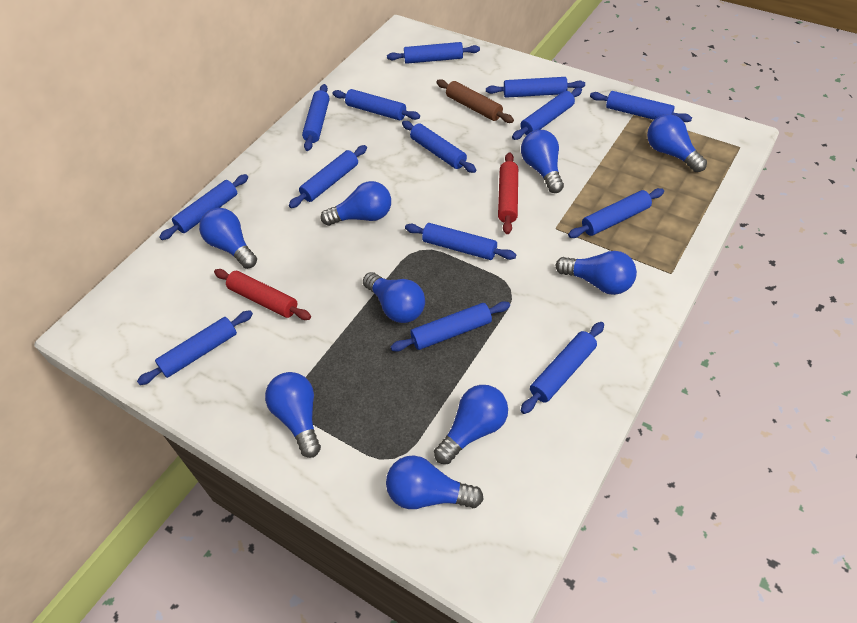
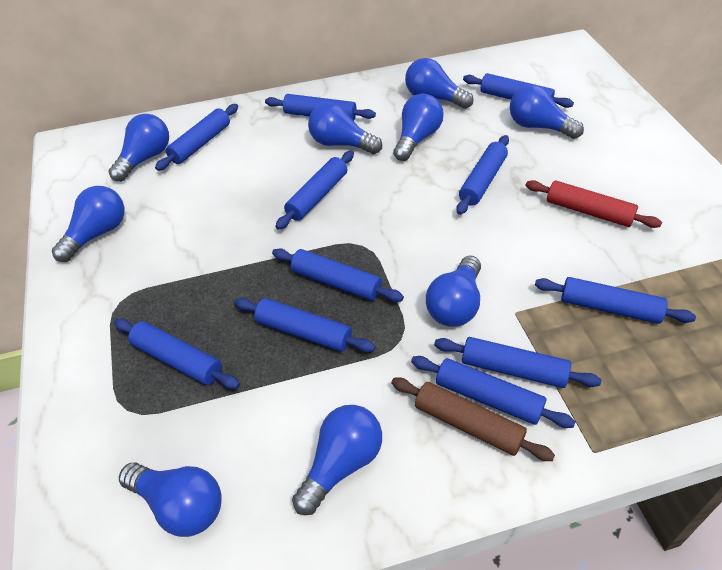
blue rolling pin: [137,310,253,385] [159,174,248,240] [289,145,367,208] [302,84,330,151] [332,89,420,120] [387,42,480,64] [390,301,510,352] [402,121,476,173] [405,223,516,260] [486,77,585,98] [512,88,582,140] [521,322,604,414] [568,188,664,238] [590,91,692,122] = 14 -> [114,318,240,389] [155,104,238,171] [234,298,376,353] [265,94,376,121] [272,248,404,302] [275,151,354,230] [411,356,575,428] [434,337,602,388] [456,135,509,215] [463,73,574,108] [535,277,696,324] = 11
red rolling pin: [214,269,311,320] [498,152,518,234] = 2 -> [525,180,662,228] = 1

